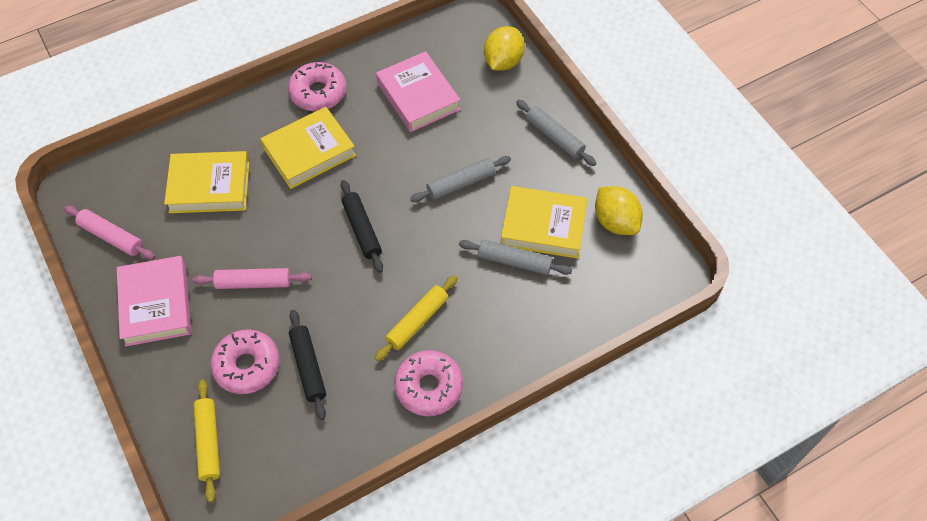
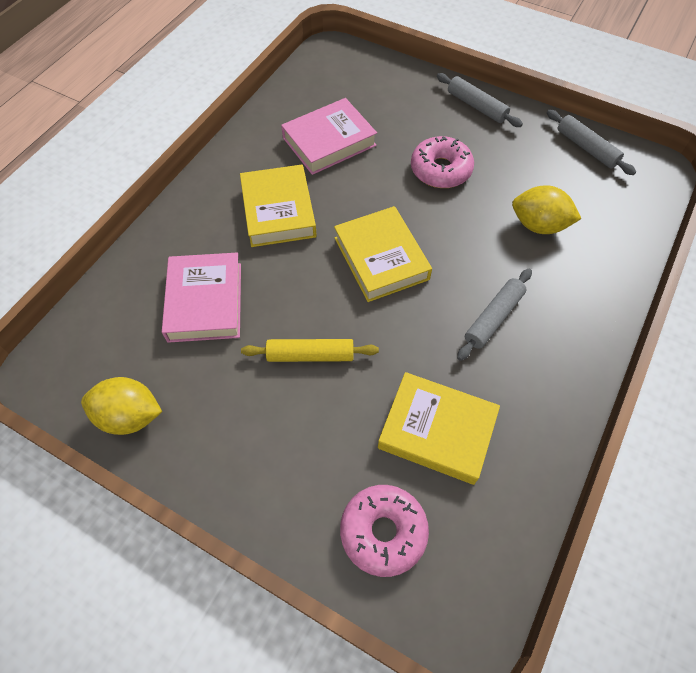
black rolling pin: [289,310,326,420] [340,180,383,273] = 2 -> none = 0
pink donut: [210,329,280,394] [288,62,346,111] [394,350,463,416] = 3 -> [340,485,429,577] [411,136,474,188] = 2
pink rolling pin: [64,206,155,260] [193,268,312,289] = 2 -> none = 0
yellow rolling pin: [193,380,220,503] [375,275,457,361] = 2 -> [241,339,379,362] = 1

